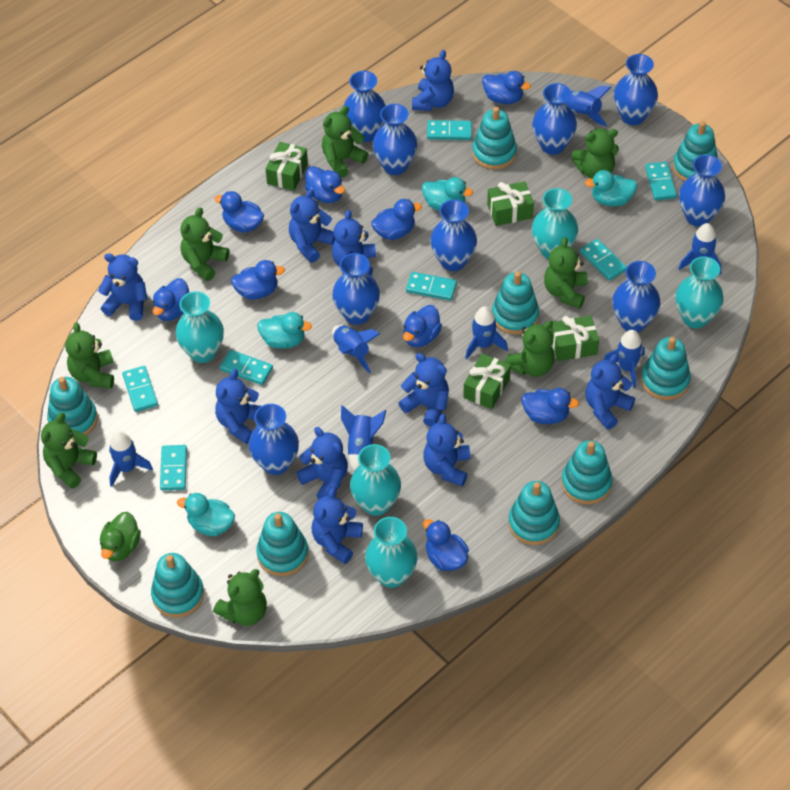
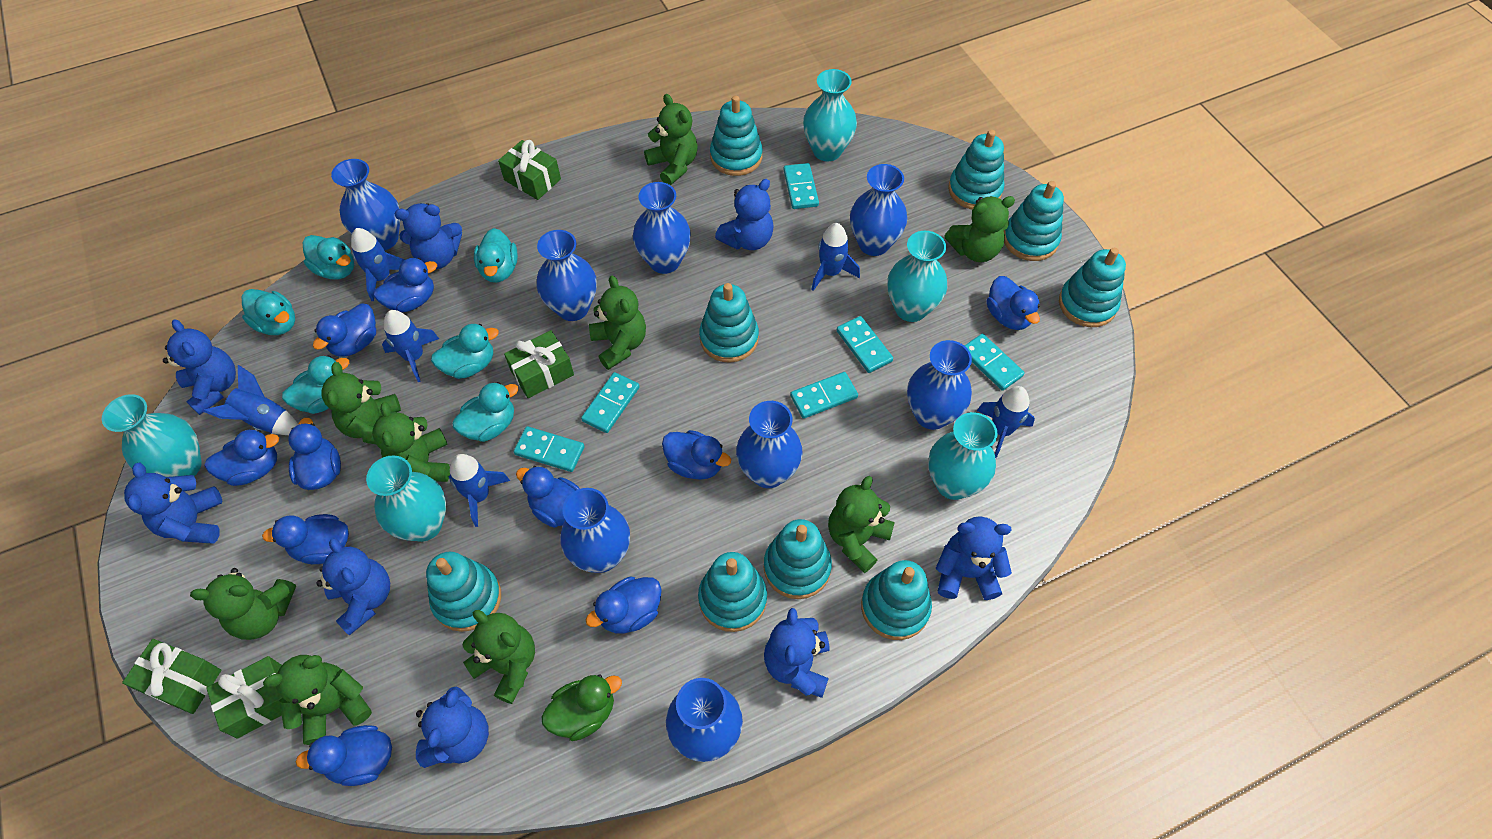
blue duck: [153,278,189,321] [214,191,264,232] [231,260,285,300] [305,166,345,203] [371,199,422,240] [403,305,442,347] [423,519,469,571] [482,71,531,104] [521,388,579,424] = 9 -> [205,430,279,486] [262,514,349,564] [288,418,341,490] [296,725,392,786] [313,303,376,357] [374,258,437,312] [516,466,580,528] [586,577,662,634] [662,430,731,480] [986,276,1040,330] = 10
blue rocket: [109,431,153,487] [332,325,380,373] [341,405,386,471] [465,306,508,359] [565,86,611,126] [604,330,645,388] [678,223,721,274] = 7 -> [203,365,298,435] [351,228,404,301] [382,310,439,382] [449,454,510,527] [811,223,860,291] [977,386,1035,458] = 6
blue teddy bear: [98,253,147,321] [215,369,261,444] [289,189,335,263] [296,427,348,499] [312,487,363,564] [332,210,376,276] [399,353,449,427] [412,50,454,111] [423,414,470,486] [585,354,635,429] = 10 -> [124,463,222,544] [163,319,236,415] [316,538,390,636] [395,203,462,269] [416,687,489,768] [715,179,773,250] [764,608,830,698] [936,516,1012,600] = 8
blue vase: [249,404,299,475] [332,253,380,325] [344,71,386,142] [373,104,417,175] [430,200,477,271] [532,83,577,155] [612,261,660,332] [614,54,658,125] [679,155,725,226] = 9 -> [331,159,400,250] [537,230,597,321] [560,488,630,573] [633,182,691,274] [666,678,743,762] [736,401,803,488] [850,164,907,256] [907,340,972,430] = 8
green teddy bear: [41,413,97,489] [65,322,114,389] [180,208,229,281] [213,569,267,626] [322,106,368,178] [504,320,555,377] [544,237,588,309] [571,129,619,179] = 8 -> [190,568,296,640] [263,655,372,745] [321,362,401,444] [372,402,450,482] [463,610,535,704] [589,275,646,370] [644,94,698,185] [828,476,895,573] [944,196,1015,262] = 9
turquoise domino: [122,366,158,412] [160,445,187,491] [220,350,273,385] [406,272,457,301] [427,120,472,140] [580,239,627,281] [645,162,677,200] = 7 -> [514,426,584,472] [581,372,640,433] [784,163,819,209] [790,372,858,419] [837,316,893,373] [964,334,1025,391] = 6
turquoise duck: [177,493,235,536] [257,312,312,349] [422,177,473,210] [585,170,637,206] = 4 -> [242,289,295,335] [282,355,349,414] [303,235,354,279] [431,324,499,379] [452,382,519,442] [474,228,518,283] = 6

